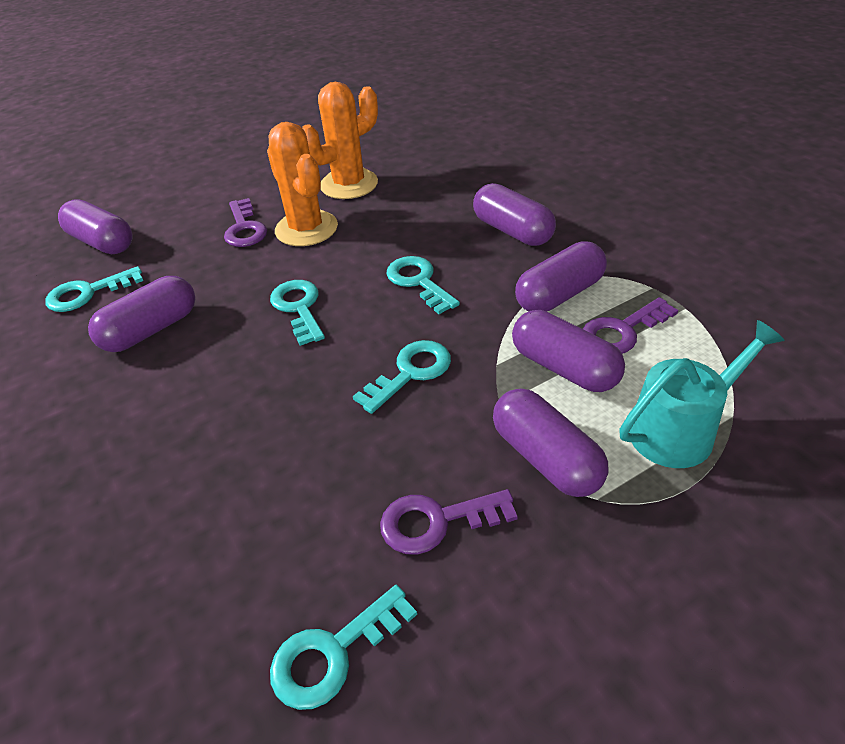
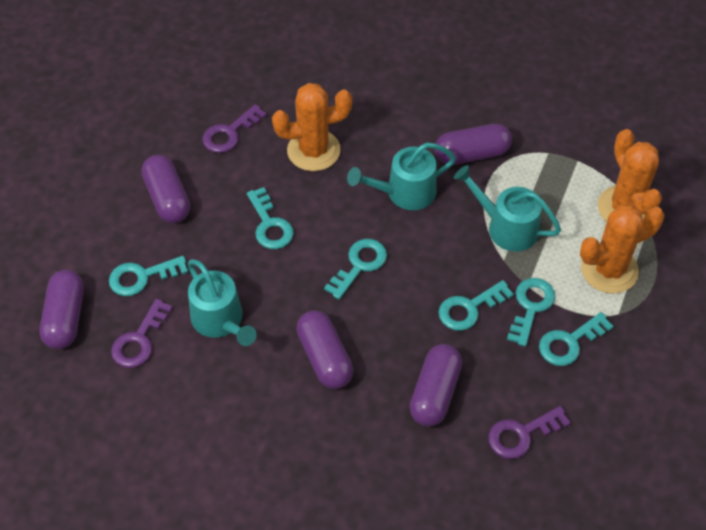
orange cactus: [267,122,338,246] [302,82,378,199] = 2 -> [272,83,352,171] [580,205,664,293] [598,129,662,222] = 3
purple capsule: [58,200,133,254] [88,276,195,352] [473,183,556,246] [493,388,608,497] [512,310,625,392] [515,241,607,312] = 6 -> [40,270,84,349] [141,155,190,223] [296,310,353,389] [410,344,462,427] [435,124,512,165] = 5
turquoise key: [45,266,143,312] [270,280,325,346] [270,585,417,710] [353,340,451,414] [386,256,460,314] = 5 -> [109,256,188,296] [247,187,294,249] [324,239,387,299] [439,280,514,331] [507,278,555,347] [539,312,614,366] = 6
turquoise watering can: [619,320,785,468] = 1 -> [187,259,257,346] [347,142,456,210] [454,165,561,251] = 3

